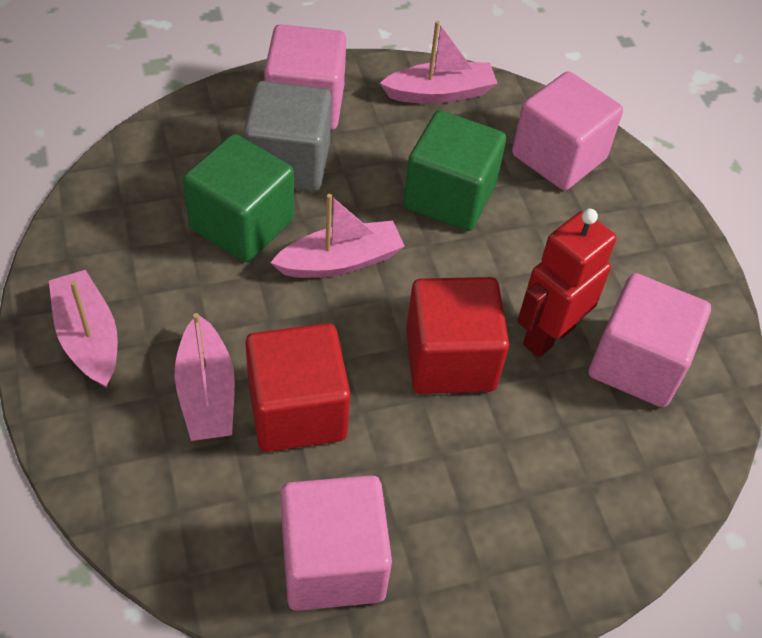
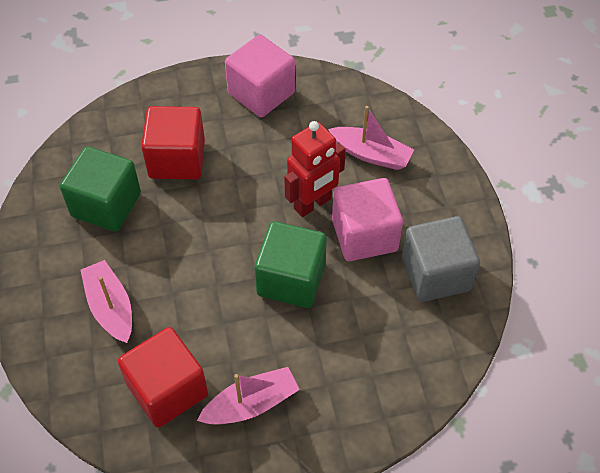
pink boat: [49,270,118,388] [175,313,235,441] [270,194,405,278] [380,21,497,104] = 4 -> [81,260,132,343] [197,367,300,425] [328,106,414,170] = 3
pink cube: [264,24,346,130] [281,475,392,611] [512,71,623,190] [589,273,711,407] = 4 -> [225,35,295,117] [332,178,403,261] = 2

